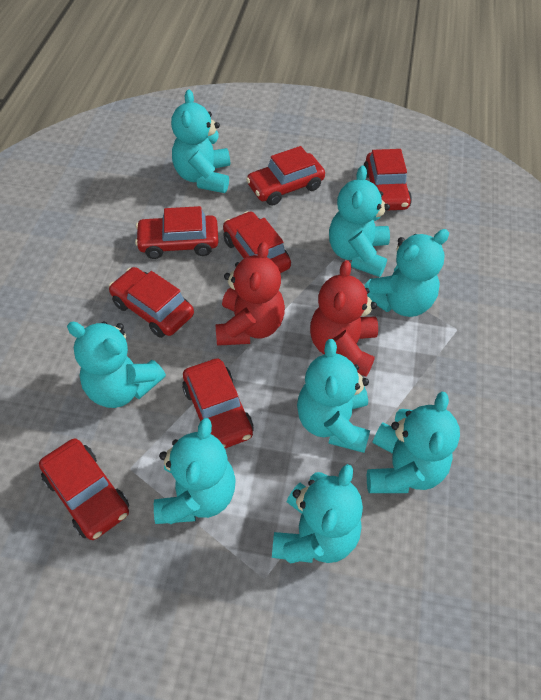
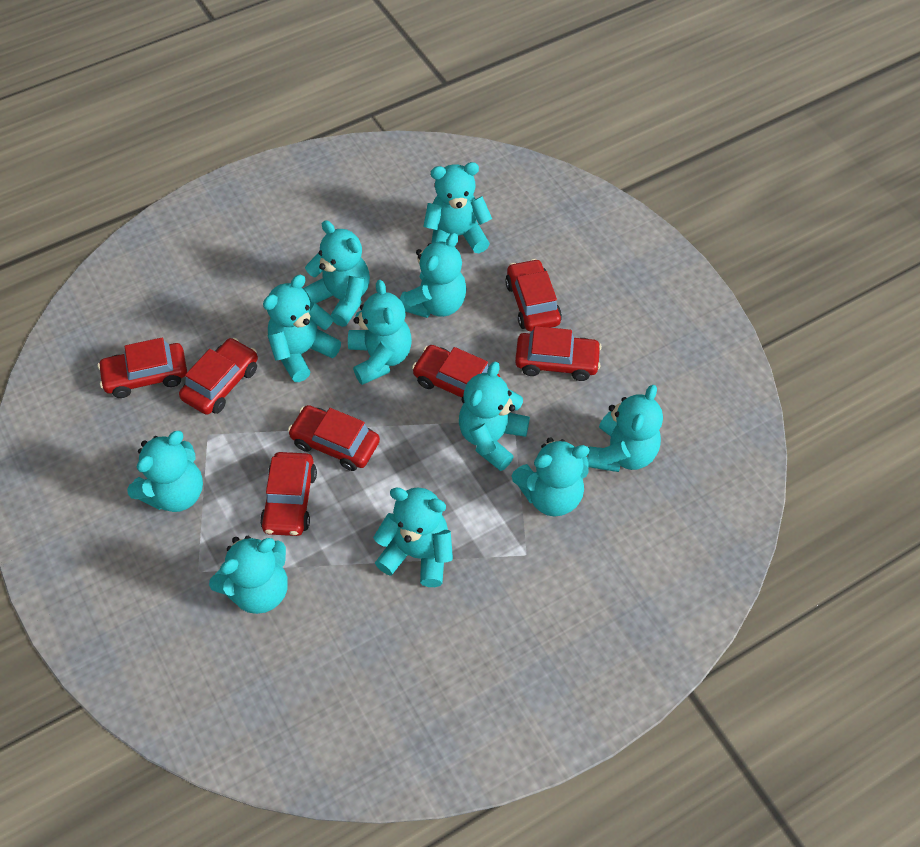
red teddy bear: [216,242,285,346] [310,260,378,377] = 2 -> none = 0
turquoise teddy bear: [67,321,166,408] [154,418,236,524] [171,90,230,193] [272,464,363,564] [297,339,370,453] [329,166,390,277] [364,229,449,317] [367,391,460,493] = 8 -> [127,431,203,512] [209,536,288,614] [263,275,341,382] [303,220,370,327] [348,280,412,385] [373,487,453,587] [400,233,467,318] [423,162,492,253] [459,362,530,471] [512,437,589,516] [588,385,663,472] = 11

